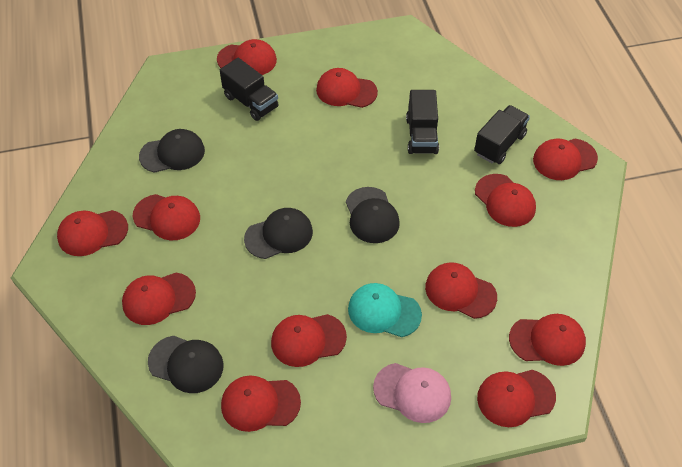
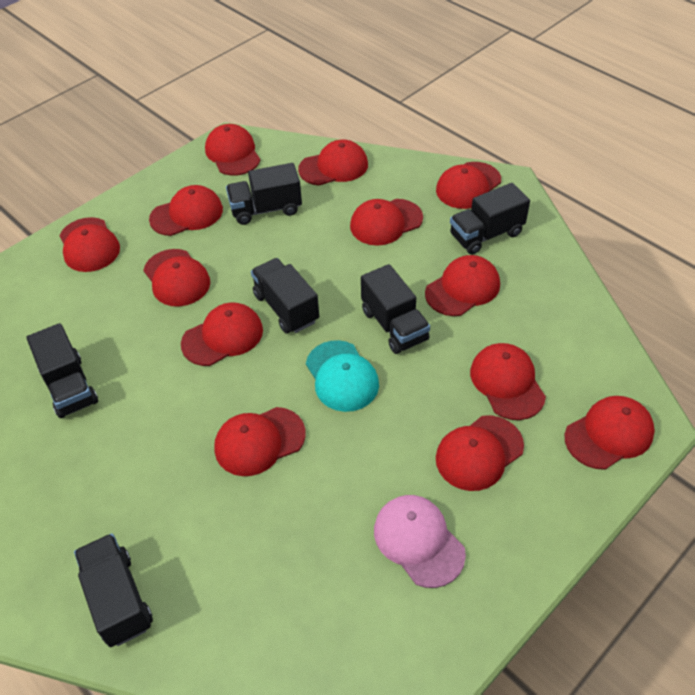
black cap: [139,129,205,173] [148,336,224,393] [244,208,313,259] [346,187,400,243] = 4 -> none = 0
black truck: [220,58,279,121] [406,90,439,154] [474,105,530,164] = 3 -> [27,323,98,418] [74,533,153,647] [226,163,302,225] [251,258,319,334] [361,264,430,354] [450,183,530,255] = 6
red cap: [57,210,128,256] [122,272,196,325] [133,194,200,240] [217,39,277,75] [221,375,301,432] [271,314,347,367] [316,68,378,108] [425,262,497,319] [475,174,536,227] [477,370,556,427] [509,314,586,366] [533,139,598,180] = 12 -> [59,217,120,272] [143,249,210,306] [149,185,223,236] [181,303,263,366] [205,124,260,176] [214,407,306,476] [298,140,368,186] [350,199,423,246] [425,255,500,316] [436,162,501,209] [436,415,524,491] [470,343,546,420] [565,396,655,470] = 13

